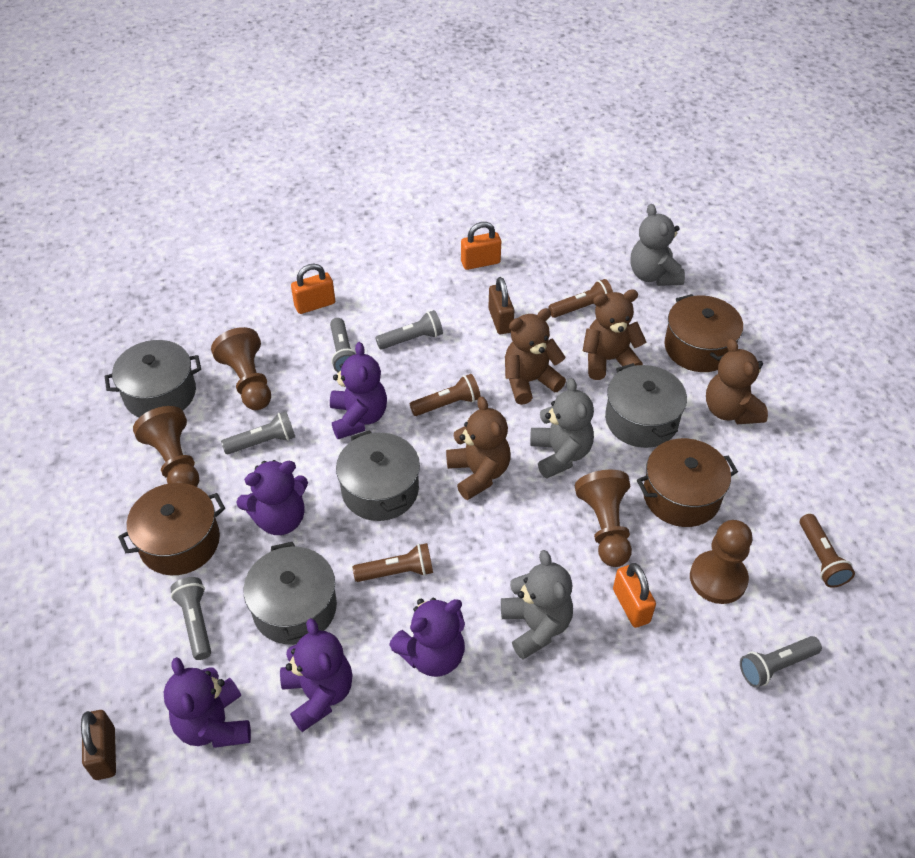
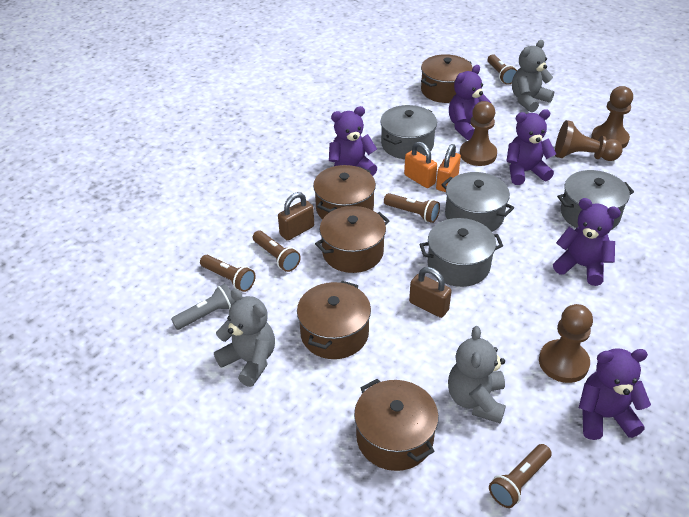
brown flashlight: [353,543,433,582] [410,374,481,416] [548,279,613,318] [800,514,855,588] = 4 -> [200,255,255,292] [253,231,301,272] [384,193,440,223] [488,54,517,85] [489,444,552,508] = 5
brown pot: [118,483,225,575] [637,438,738,527] [665,294,743,372] = 3 -> [297,281,371,359] [313,165,376,219] [315,206,389,273] [354,379,439,471] [421,54,473,103] = 5
brown teddy bear: [446,397,511,500] [505,308,566,405] [583,289,646,380] [706,339,768,424] = 4 -> none = 0
grey flashlight: [170,577,211,660] [221,411,295,454] [330,318,356,372] [375,310,443,350] [740,636,822,688] = 5 -> [171,284,235,330] = 1
orange padlock: [291,264,335,314] [461,222,501,270] [613,563,656,628] = 3 -> [404,142,437,188] [436,144,461,192] = 2

